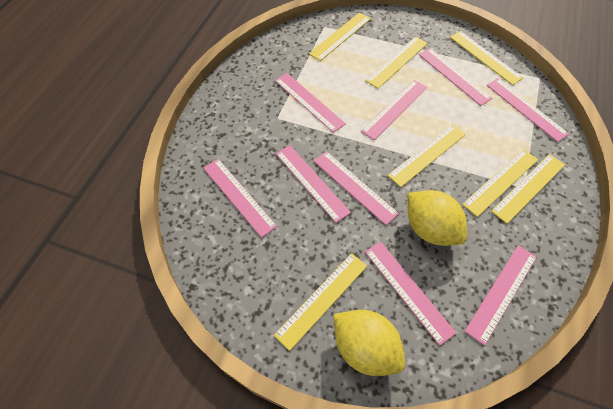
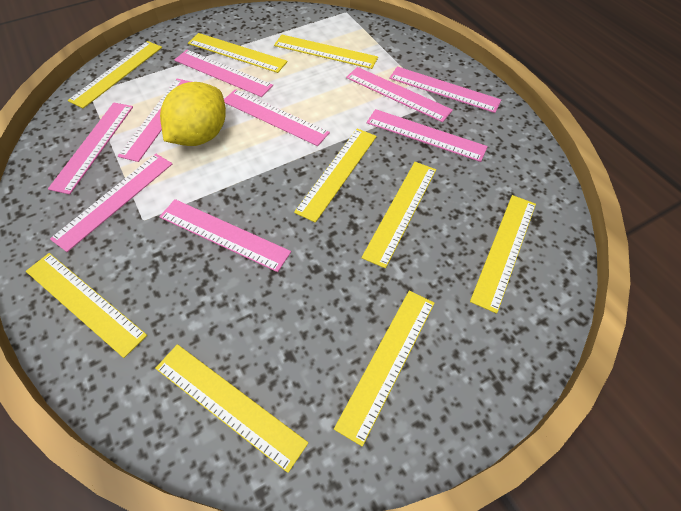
yellow lemon: [334,310,405,376] [408,190,467,246] = 2 -> [160,82,226,146] = 1
yellow ruler: [274,253,367,351] [309,12,371,61] [366,36,428,89] [388,124,466,187] [450,31,523,85] [462,149,538,217] [491,154,565,224] = 7 -> [26,253,147,358] [68,41,162,108] [155,344,308,473] [188,33,288,73] [274,35,378,69] [294,129,377,223] [334,291,435,446] [361,162,436,268] [470,195,536,314] = 9

